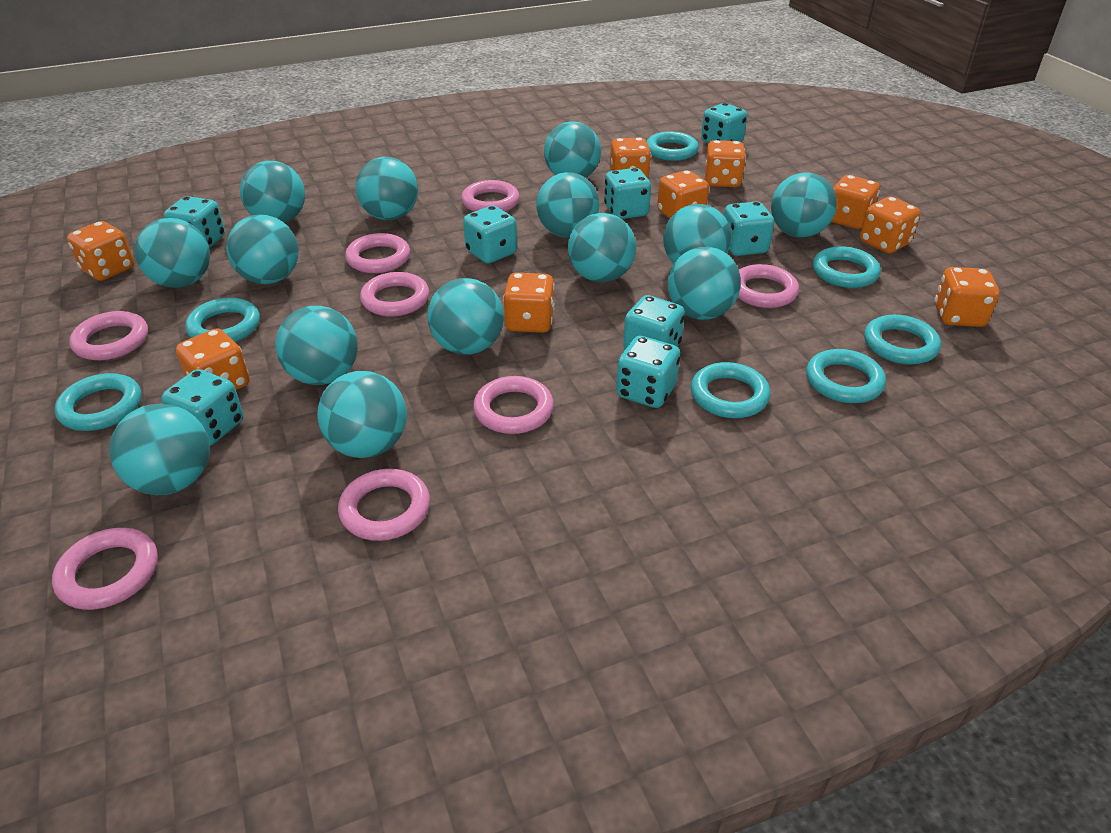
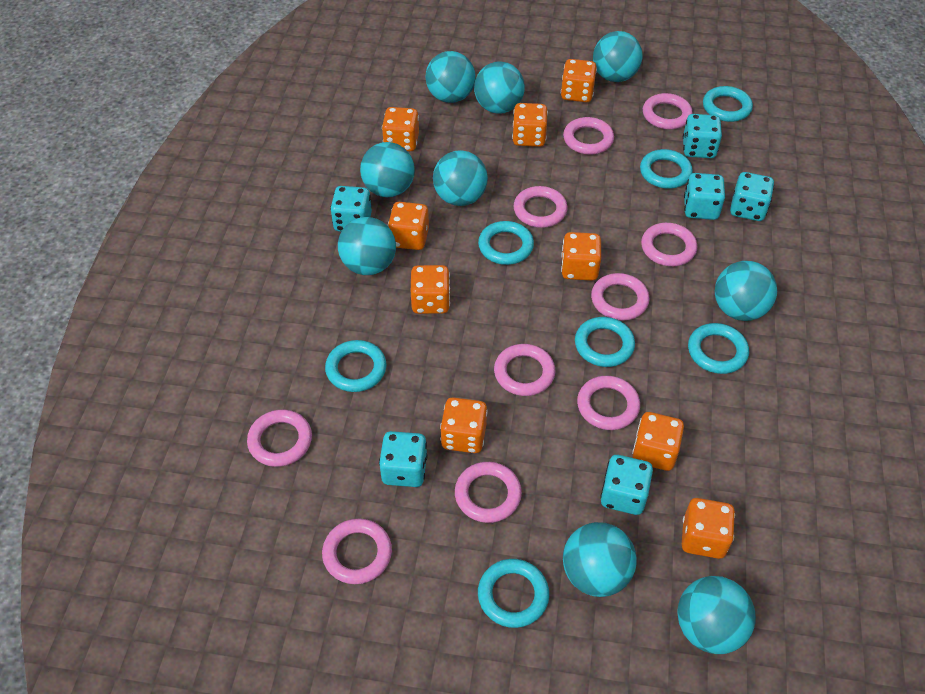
pink ring: [52,528,158,610] [69,311,148,360] [338,469,430,541] [345,233,410,273] [360,272,429,316] [461,180,520,212] [473,376,554,434] [738,264,799,308] = 8 -> [247,410,312,467] [322,519,392,584] [455,462,522,523] [494,344,555,396] [513,186,568,228] [563,117,614,155] [577,376,640,430] [591,273,650,320] [641,223,697,266] [643,93,693,129] = 10
turquoise ball: [109,404,210,495] [135,218,210,288] [226,214,299,284] [240,161,305,223] [275,306,358,385] [317,371,407,458] [356,157,418,220] [427,278,504,355] [536,172,599,237] [544,121,601,178] [568,213,636,282] [663,204,731,263] [668,247,741,320] [771,172,837,238] = 14 -> [338,217,396,275] [360,142,415,197] [425,51,476,103] [433,150,488,206] [474,61,525,114] [563,522,636,597] [593,31,643,82] [677,576,756,654] [715,261,777,321] = 9
turquoise dice: [162,369,243,445] [164,196,225,248] [463,206,517,263] [604,168,651,219] [616,336,680,408] [623,295,685,350] [701,103,747,144] [724,201,774,256] = 8 -> [330,186,372,232] [379,431,428,487] [600,455,653,515] [683,114,722,158] [684,173,725,220] [730,172,774,221] = 6

